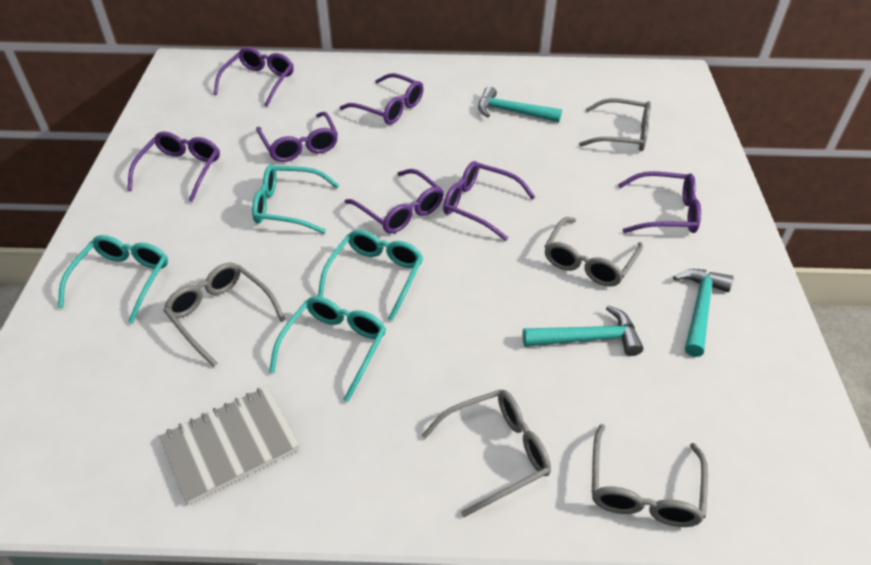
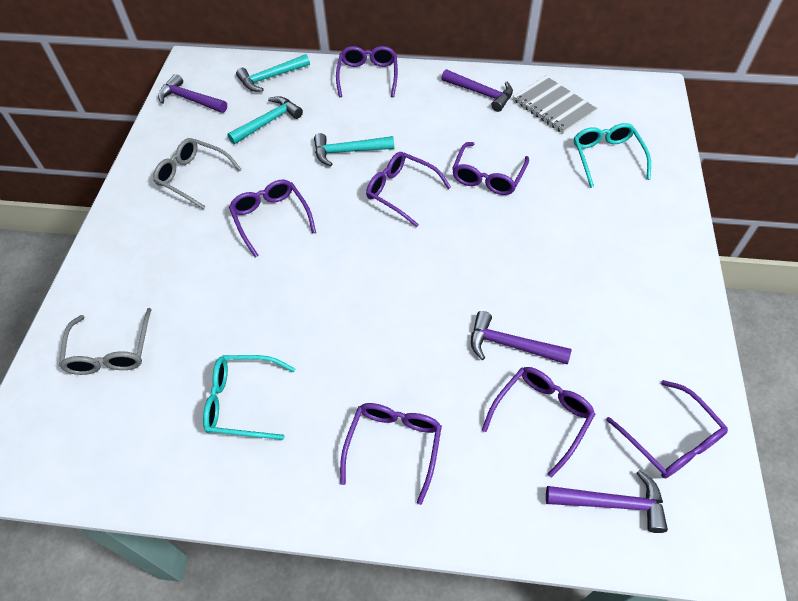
grey glasses: [163,262,286,367] [422,390,551,517] [544,217,643,287] [579,98,651,151] [592,424,708,527] = 5 -> [59,308,152,375] [153,138,242,210] = 2
purple hammer: none = 0 -> [158,74,227,113] [441,69,513,112] [471,311,572,364] [546,470,668,533] = 4
turquoise glasses: [58,235,168,323] [252,165,339,234] [269,296,386,402] [318,230,423,321] = 4 -> [203,355,295,440] [574,123,651,188] = 2

